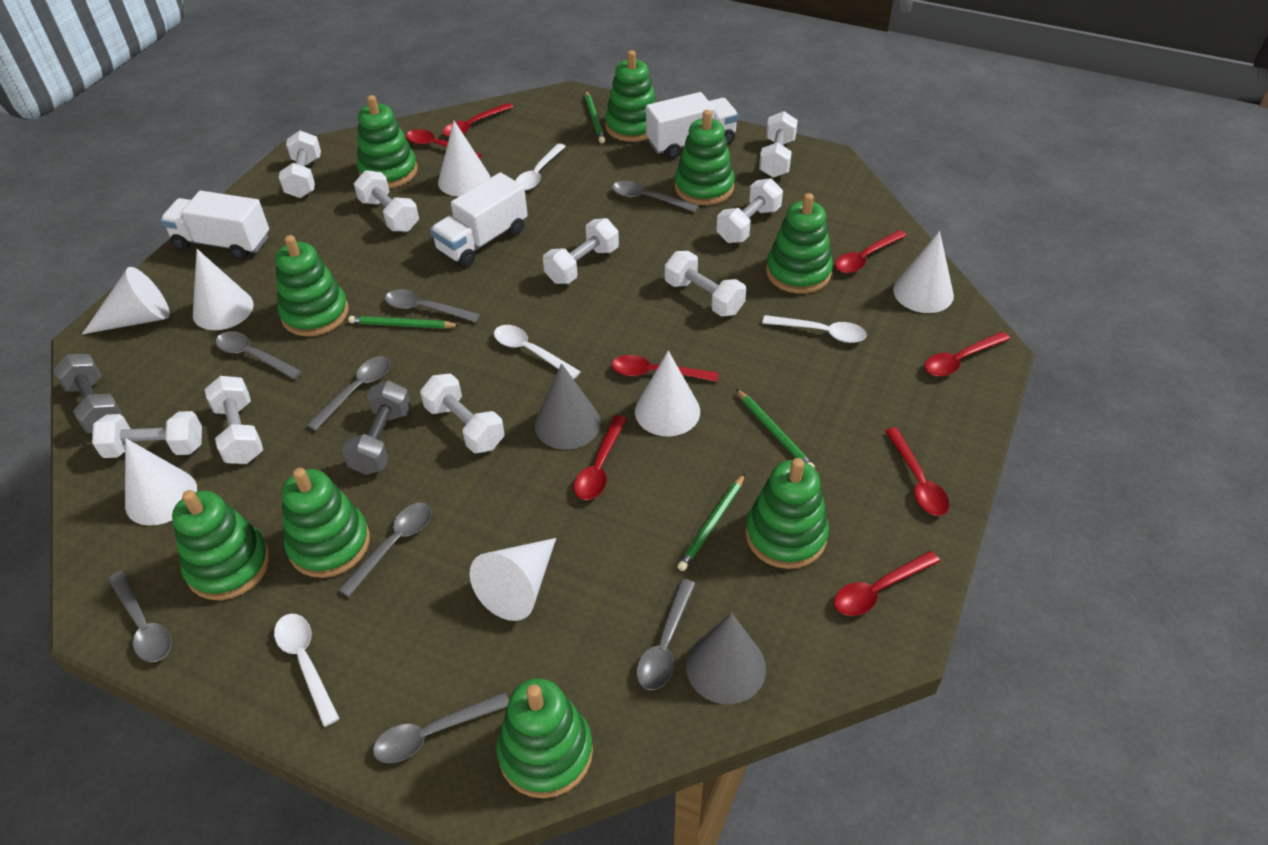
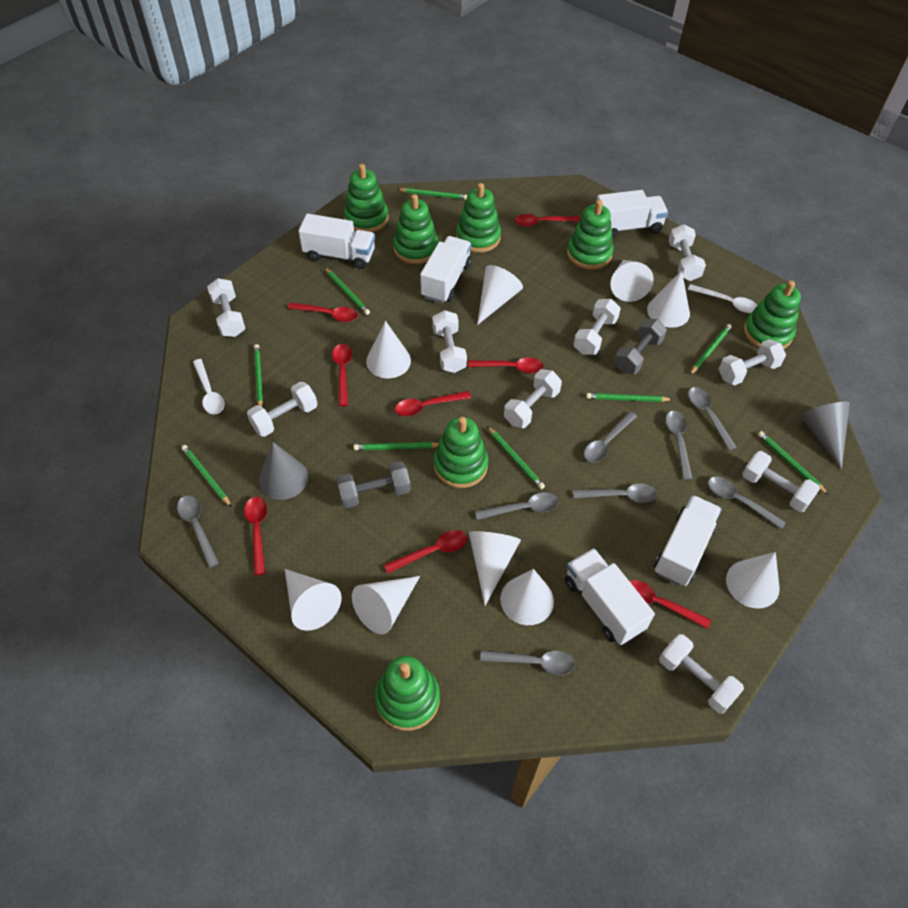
green pencil: [348,316,460,329] [585,91,605,143] [677,474,745,571] [736,389,815,468] = 4 -> [181,445,231,507] [254,344,263,407] [324,267,370,315] [354,442,439,450] [397,188,467,200] [487,426,545,489] [586,393,673,402] [690,324,732,375] [758,431,828,495] = 9
green stacking toy: [172,490,270,600] [275,235,349,336] [281,468,370,578] [357,95,417,188] [496,679,593,798] [605,50,657,142] [675,110,735,205] [745,458,829,569] [766,193,833,294] = 9 -> [344,164,389,233] [375,656,440,731] [393,194,439,264] [434,417,488,488] [456,183,501,253] [567,200,614,270] [744,281,801,349] = 7
white cone: [82,267,170,334] [125,438,197,526] [193,249,254,330] [438,121,490,197] [470,538,556,621] [635,351,700,436] [893,231,954,313] = 7 -> [285,569,342,631] [352,576,420,635] [366,321,411,378] [469,531,521,606] [477,265,523,325] [500,569,554,625] [610,260,654,302] [647,271,690,328] [726,552,780,609] = 9
white spoon: [274,614,340,727] [494,325,581,379] [515,143,566,191] [762,315,867,343] = 4 -> [193,359,224,414] [688,284,758,313] = 2
white truck: [160,191,269,260] [430,172,528,267] [646,92,739,159] = 3 -> [298,214,375,269] [420,236,472,303] [565,548,655,645] [597,190,668,238] [654,495,722,586] = 5

